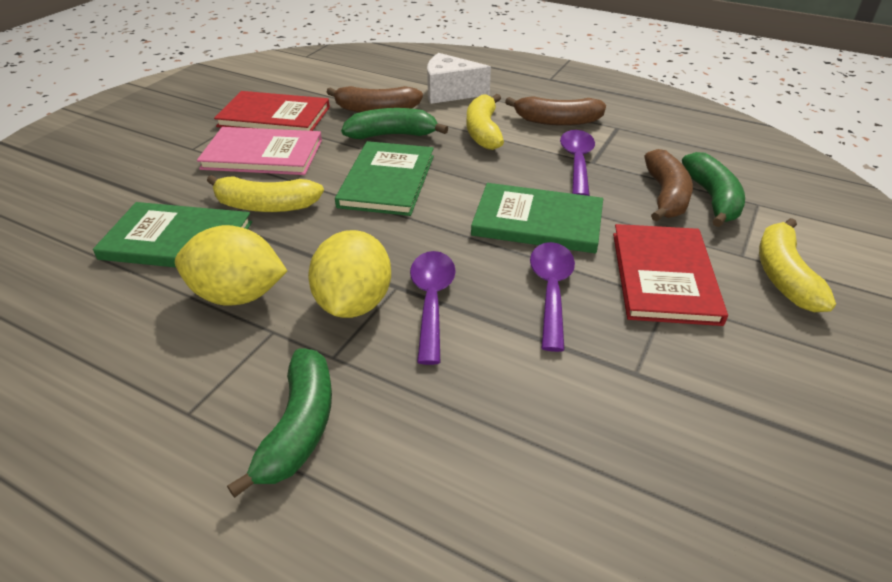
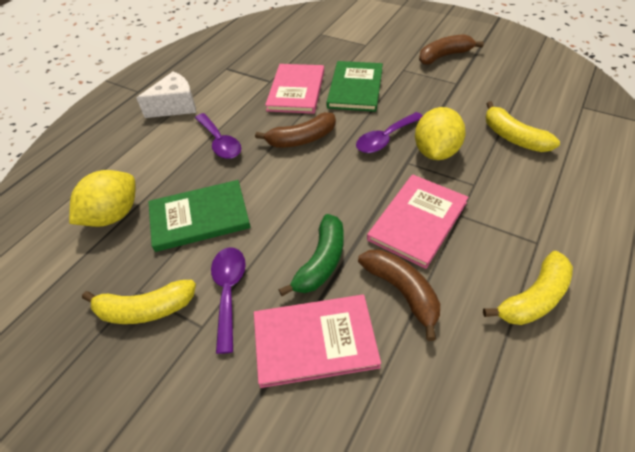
green banana: [227,348,332,498] [341,108,448,139] [682,152,745,227] = 3 -> [278,214,344,296] = 1
green book: [93,202,252,268] [335,141,434,216] [471,183,603,254] = 3 -> [148,180,251,252] [326,61,383,112] = 2
pink book: [197,127,322,175] = 1 -> [254,295,381,388] [265,64,324,114] [367,174,469,269] = 3
red book: [214,91,330,131] [613,224,728,326] = 2 -> none = 0

